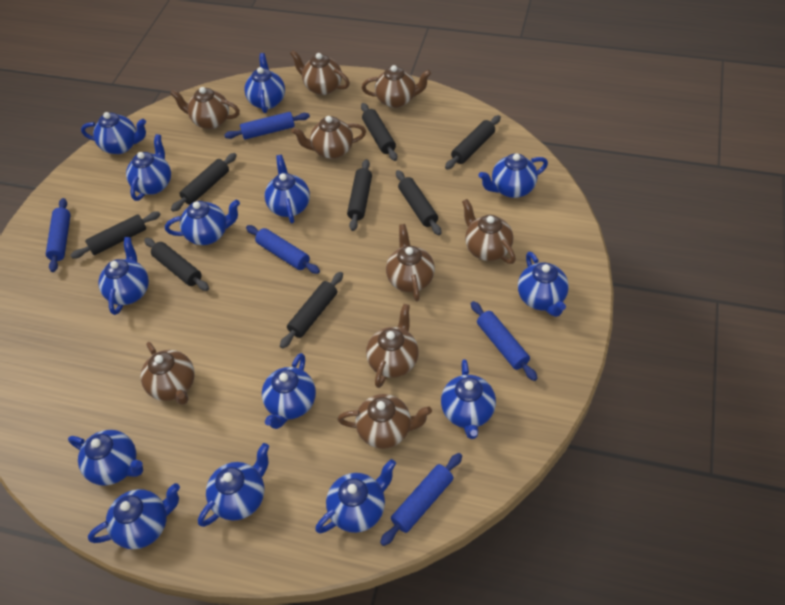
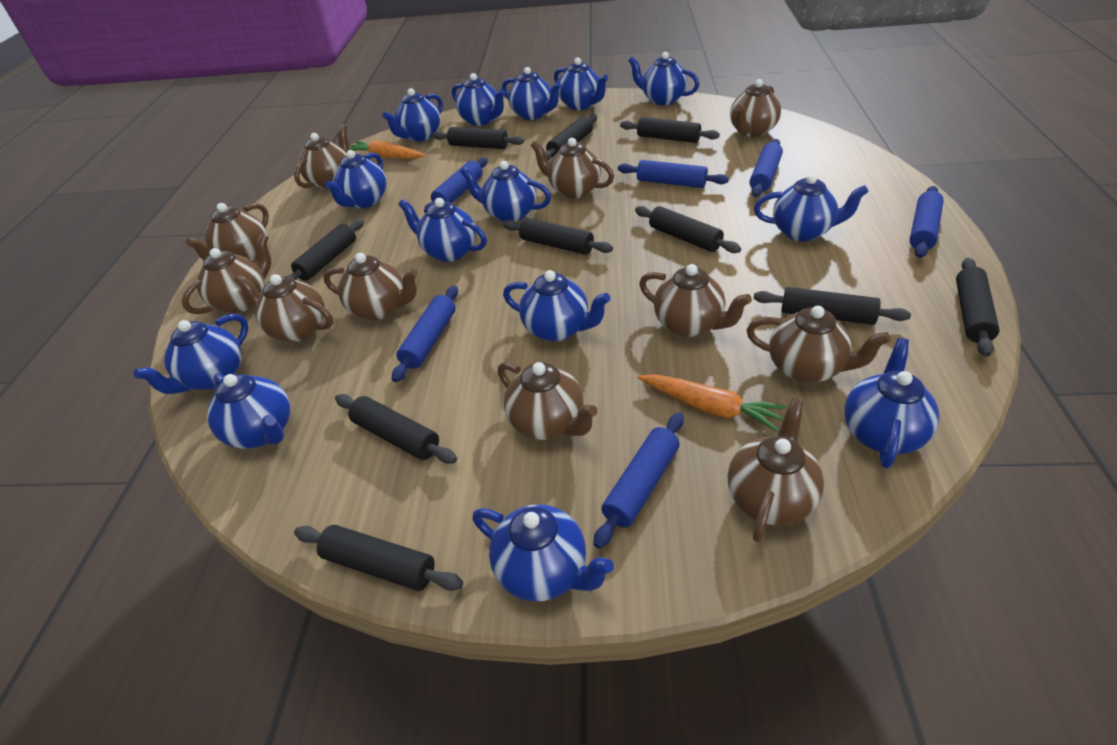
black rolling pin: [70,211,161,259] [144,238,209,291] [171,153,237,212] [280,272,343,349] [347,159,372,231] [361,103,397,161] [396,170,441,235] [445,115,501,170] = 8 -> [286,218,364,281] [294,525,463,591] [335,394,457,464] [432,127,524,149] [503,218,613,255] [545,114,597,160] [620,117,720,143] [635,206,741,253] [753,287,911,325] [956,258,1000,357] = 10
blue rolling pin: [46,198,71,272] [224,112,310,140] [246,225,320,274] [380,453,462,546] [471,301,538,381] = 5 -> [392,286,458,382] [424,157,488,213] [593,413,684,549] [618,160,729,188] [750,139,783,197] [909,186,944,258] = 6
brown teapot: [140,342,195,405] [170,87,240,129] [290,50,350,95] [291,116,366,159] [338,394,432,449] [362,65,431,108] [366,304,419,388] [386,224,435,301] [462,199,516,264] = 9 -> [181,234,271,314] [186,203,269,261] [234,274,333,342] [294,124,350,189] [323,253,418,320] [497,362,598,440] [531,138,614,199] [639,264,752,337] [728,398,824,542] [730,79,781,137] [747,306,891,383] = 11
orange carrot: none = 0 -> [350,140,426,159] [637,374,786,432] = 2

